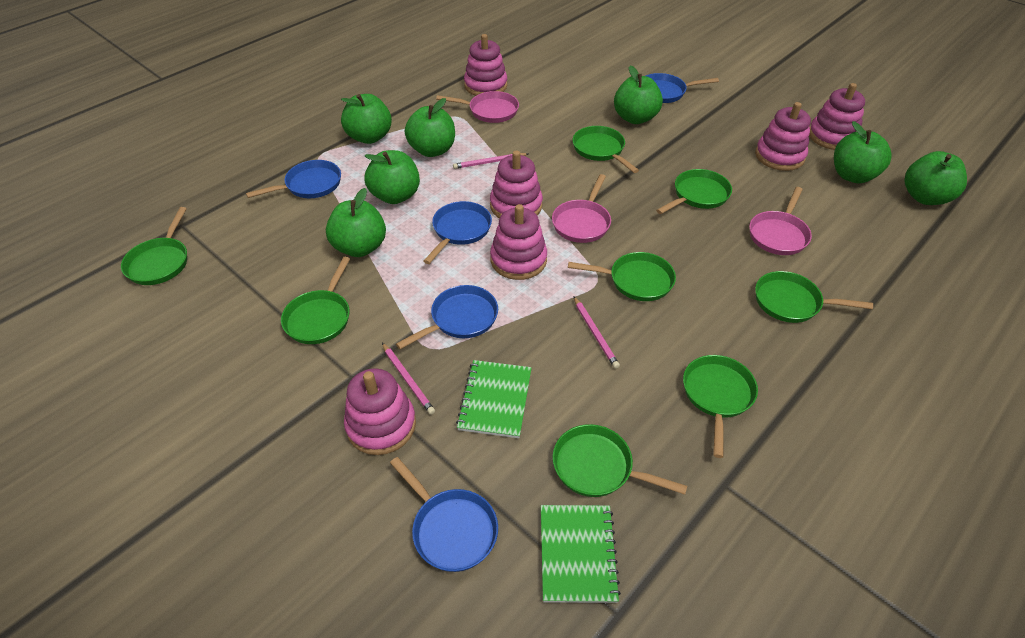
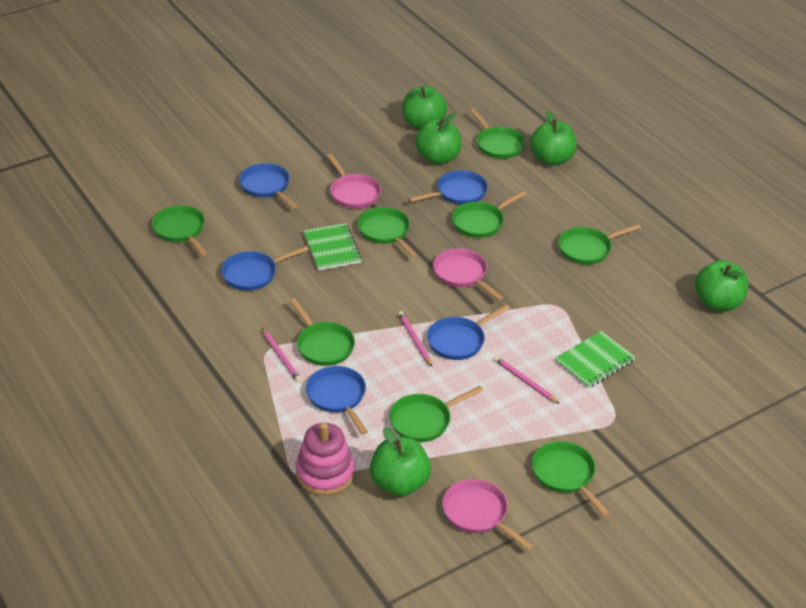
green apple: [326,188,386,257] [341,94,392,144] [365,150,420,204] [405,98,455,157] [614,66,663,124] [834,121,892,183] [905,151,967,205] = 7 -> [370,427,431,496] [403,86,447,129] [415,113,461,165] [530,110,577,166] [695,260,748,311] = 5
pink stacking toy: [344,368,416,455] [464,34,507,96] [490,151,543,219] [490,204,547,280] [755,102,811,171] [809,83,865,150] = 6 -> [296,422,355,496] = 1

